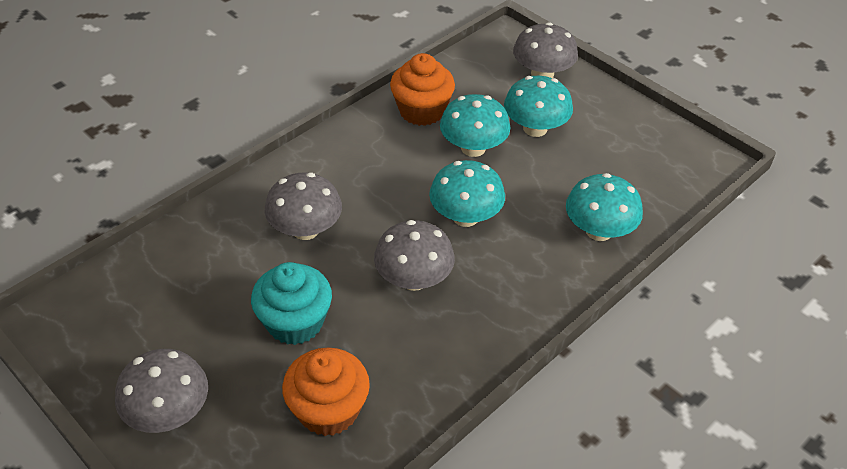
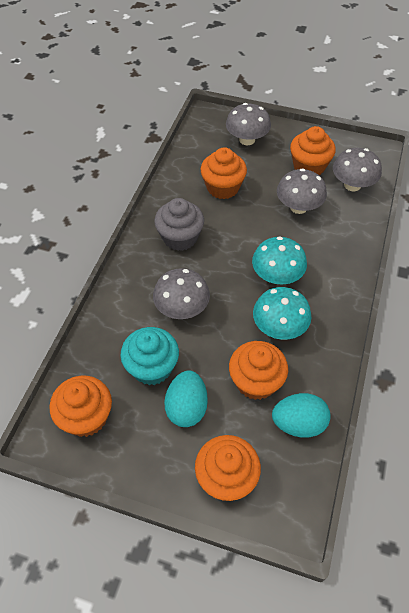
grey cupcake: none = 0 -> [154,198,204,251] = 1
orange cupcake: [282,348,370,436] [390,53,455,126] = 2 -> [50,376,112,437] [195,435,261,501] [200,147,247,199] [229,341,288,400] [290,126,336,175] = 5
turquoise egg: none = 0 -> [164,370,208,427] [272,393,331,438] = 2
turquoise mushroom: [429,160,505,227] [440,94,510,157] [504,76,573,137] [566,173,643,241] = 4 -> [252,236,307,285] [253,287,311,340] = 2

